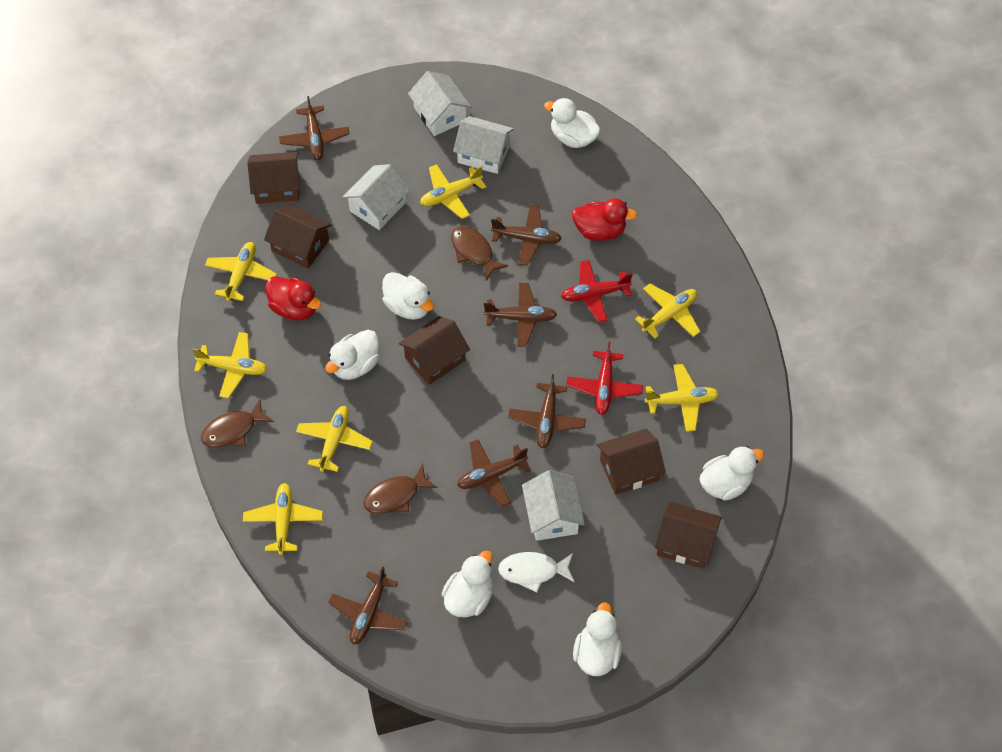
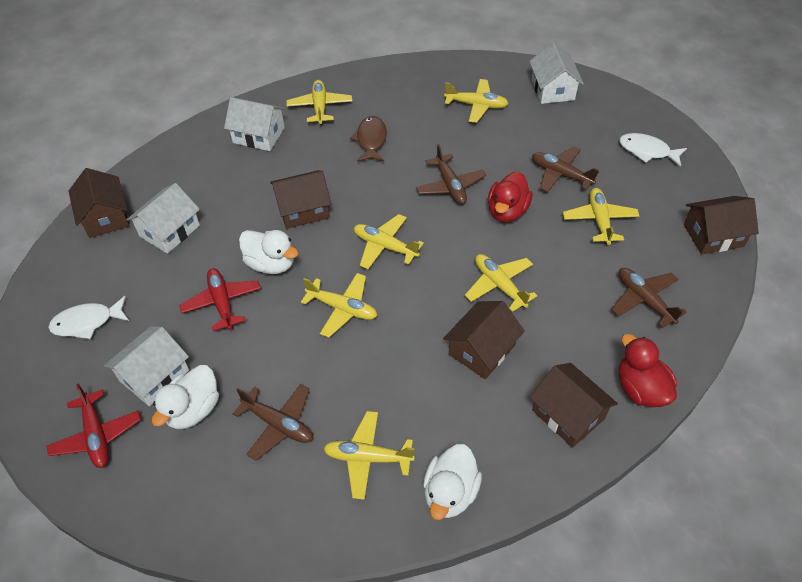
brown fish: [201,399,274,447] [364,464,437,514] [451,226,508,280] = 3 -> [350,116,387,162] = 1
brown plane: [279,96,350,160] [328,566,408,644] [457,439,531,507] [484,283,557,347] [491,205,562,265] [508,374,586,448] = 6 -> [233,384,313,461] [416,144,486,204] [532,146,599,192] [611,268,687,328] = 4
white duck: [325,330,380,380] [382,272,434,320] [442,551,493,618] [544,98,601,148] [573,602,622,676] [699,446,764,501] = 6 -> [152,365,219,430] [239,230,298,274] [423,444,482,520] = 3
white fish: [498,552,575,593] = 1 -> [48,296,129,339] [619,133,687,167] = 2

